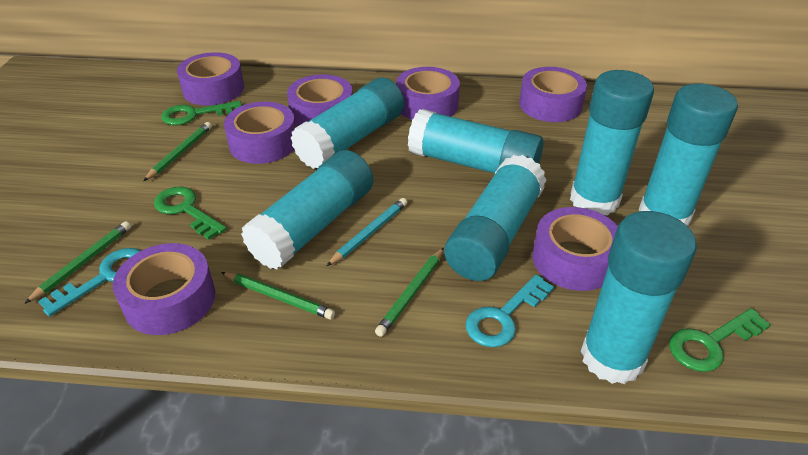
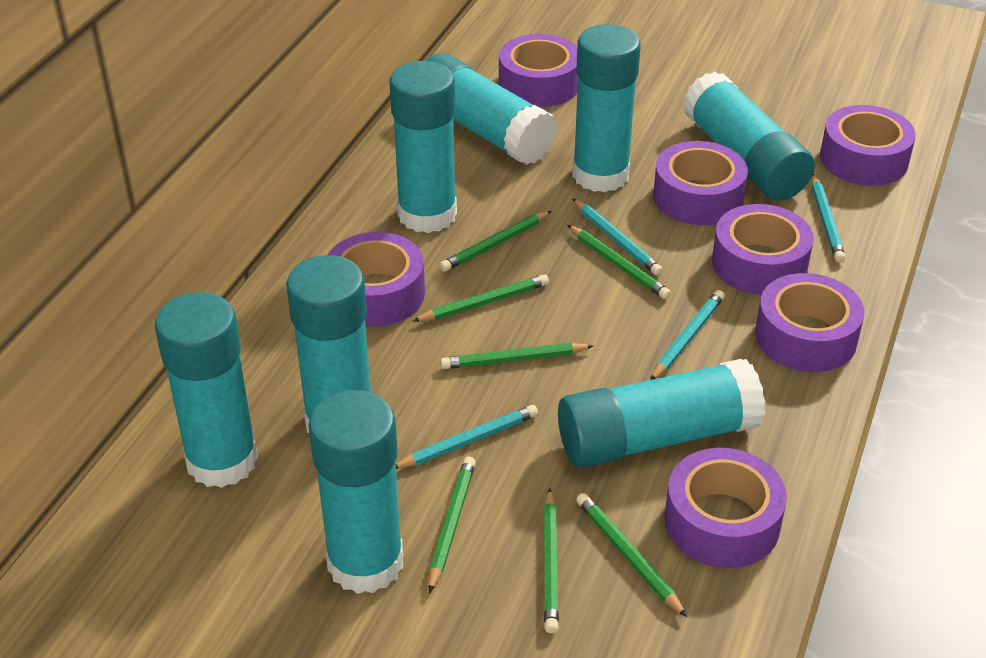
green key: [154,187,227,240] [161,101,242,125] [669,308,771,372] = 3 -> none = 0
green pencil: [24,221,131,304] [143,122,212,181] [221,272,335,319] [375,248,444,337] = 4 -> [412,274,549,322] [428,457,476,593] [440,211,551,272] [440,343,593,369] [544,488,559,634] [568,225,671,299] [576,493,687,617] = 7
turquoise glue stick: [241,150,373,269] [291,78,404,169] [408,109,543,173] [444,155,546,281] [570,70,654,215] [581,211,697,384] [639,84,738,226] = 7 -> [155,292,258,488] [286,255,371,433] [309,390,403,594] [390,61,457,233] [425,53,557,165] [558,359,766,468] [572,24,641,192] [683,71,815,201] = 8
turquoise key: [38,248,140,317] [466,275,554,347] = 2 -> none = 0
turquoise pencil: [327,198,407,266] = 1 -> [396,405,538,469] [573,199,663,276] [651,290,725,380] [812,174,845,263] = 4

